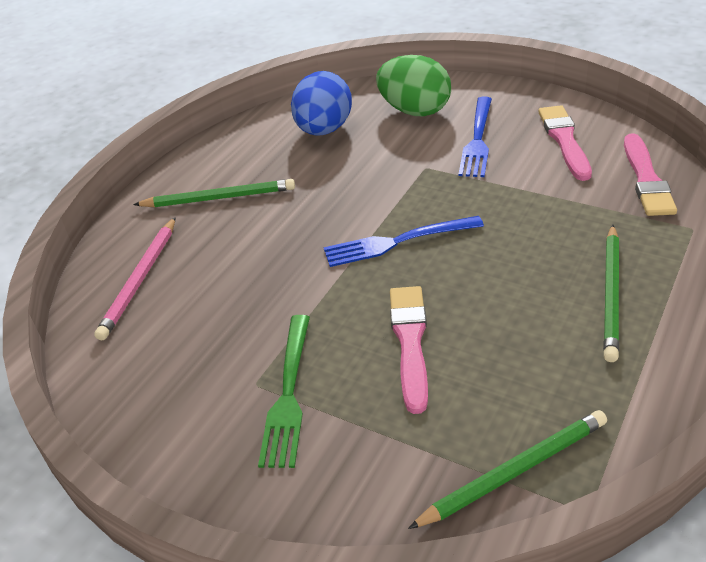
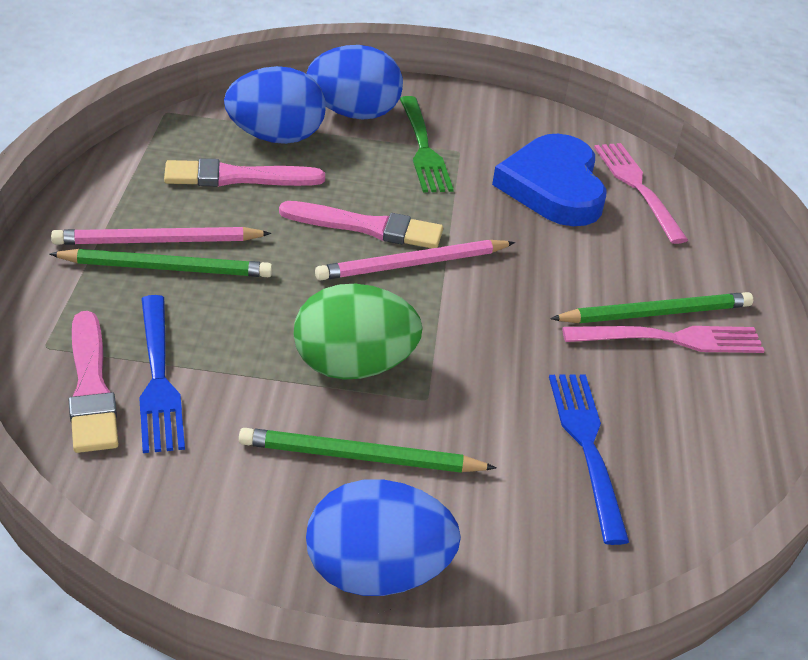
blue egg: [291,71,352,136] = 1 -> [224,66,326,144] [306,45,403,120] [306,479,461,596] = 3
blue heart: none = 0 -> [492,134,607,226] = 1
pink fork: none = 0 -> [562,326,765,353] [594,143,688,244] = 2
pink pencil: [94,217,176,340] = 1 -> [51,227,271,245] [315,240,515,281] = 2

